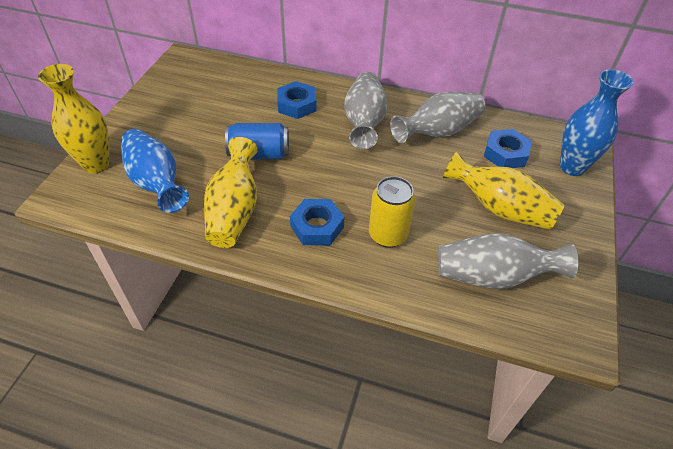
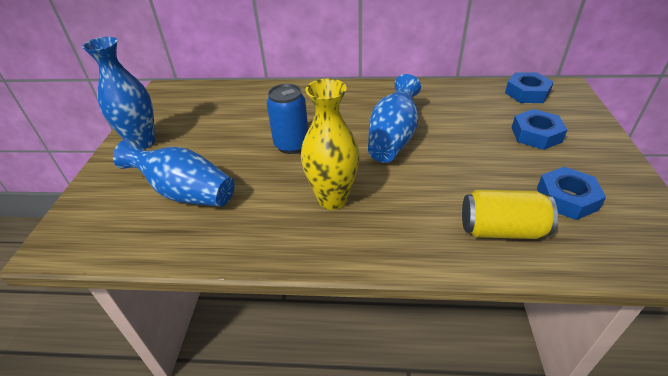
blue vase: [120,129,189,213] [560,69,634,176] = 2 -> [82,37,155,149] [113,138,235,207] [368,74,421,163] = 3
grey vase: [344,72,388,149] [390,92,485,143] [438,233,578,289] = 3 -> none = 0
yellow vase: [38,64,110,174] [204,137,258,248] [443,151,565,230] = 3 -> [301,79,359,210] = 1

